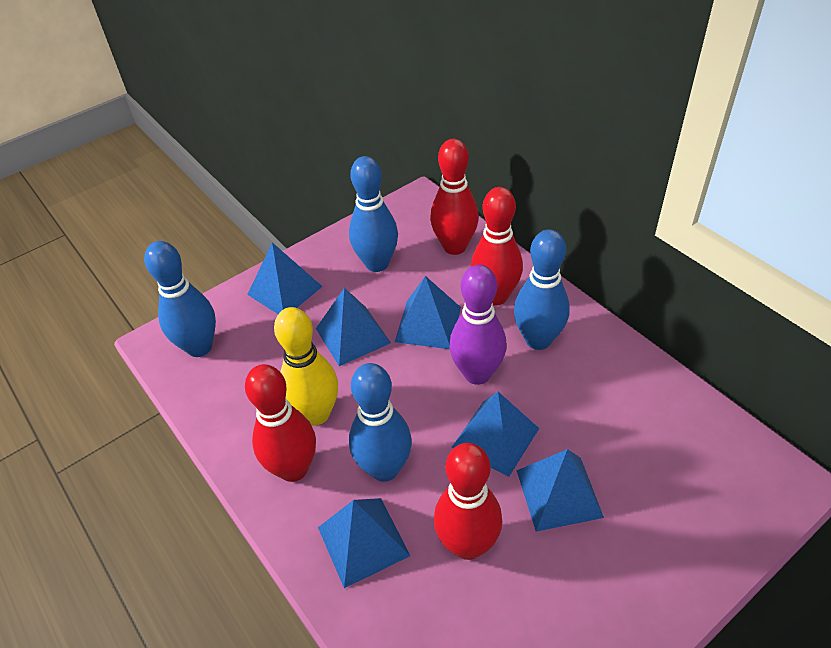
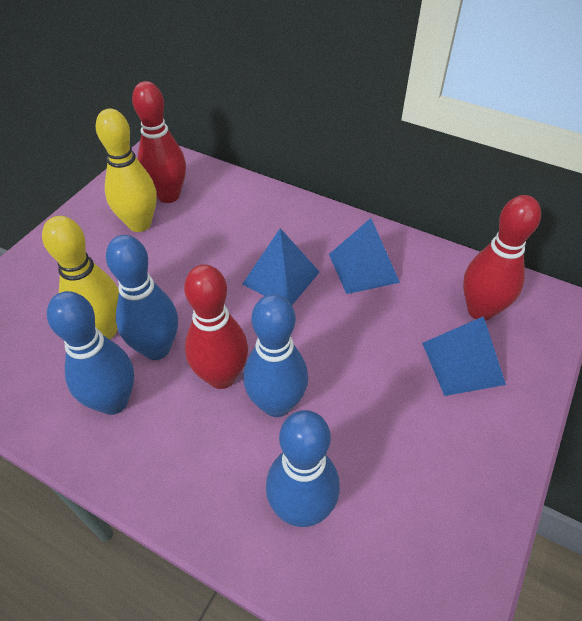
blue pyramid: [247,243,323,314] [316,288,391,366] [318,498,410,588] [395,276,461,349] [452,392,539,477] [517,449,604,532] = 6 -> [242,228,320,305] [329,218,400,294] [422,316,506,396] = 3
purple bowling pin: [449,265,507,385] = 1 -> none = 0
red bowling pin: [245,364,316,482] [430,139,479,255] [434,443,502,560] [471,187,523,306] = 4 -> [132,81,186,203] [184,264,248,389] [463,195,541,321] = 3
yellow bowling pin: [274,307,338,425] = 1 -> [42,216,119,339] [96,109,156,232] = 2

